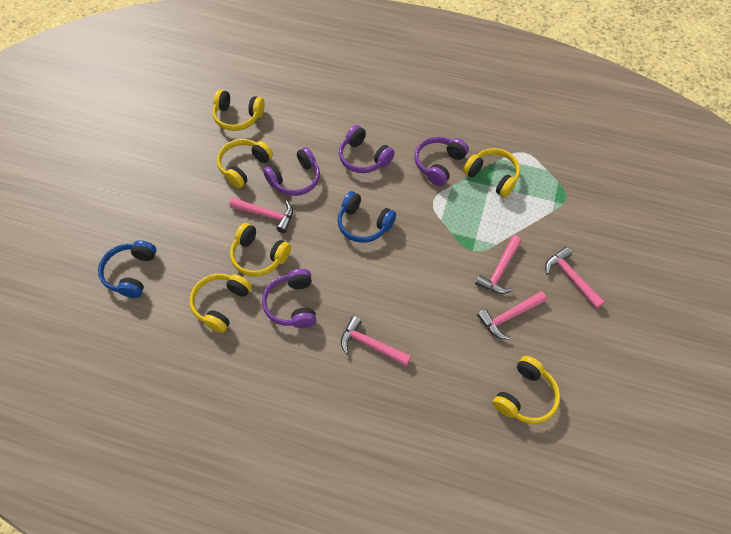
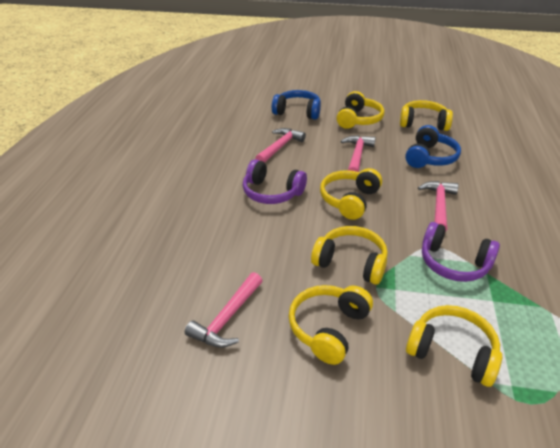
pink hammer: [229,198,293,233] [341,316,411,366] [475,236,522,294] [477,291,547,340] [545,247,605,309] = 5 -> [185,272,263,348] [255,128,306,162] [341,135,376,172] [418,181,459,232] = 4
purple headphones: [262,269,316,328] [263,147,320,196] [339,125,395,173] [414,137,469,186] = 4 -> [242,159,307,204] [422,222,500,282] = 2

